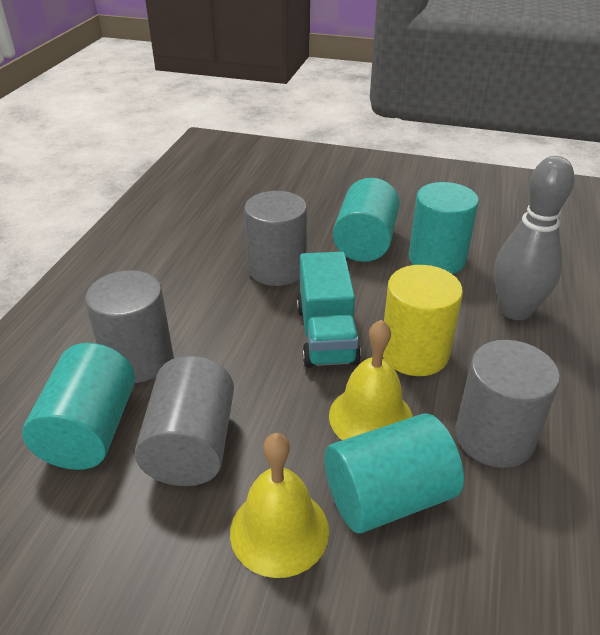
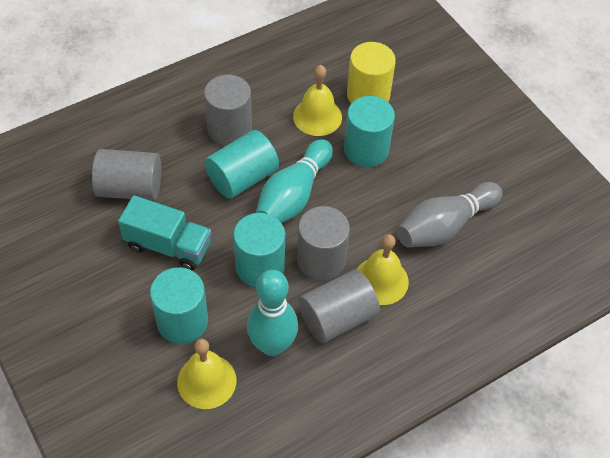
turquoise bowling pin: none = 0 -> [247,270,298,356] [256,139,333,223] = 2
yellow bell: [230,433,329,578] [329,319,413,440] = 2 -> [177,339,236,409] [293,65,342,136] [357,234,409,305] = 3

